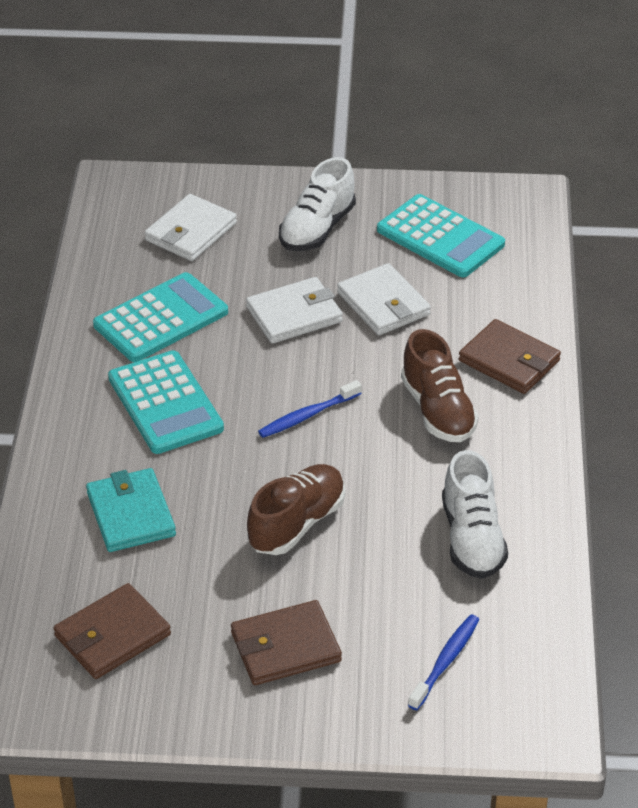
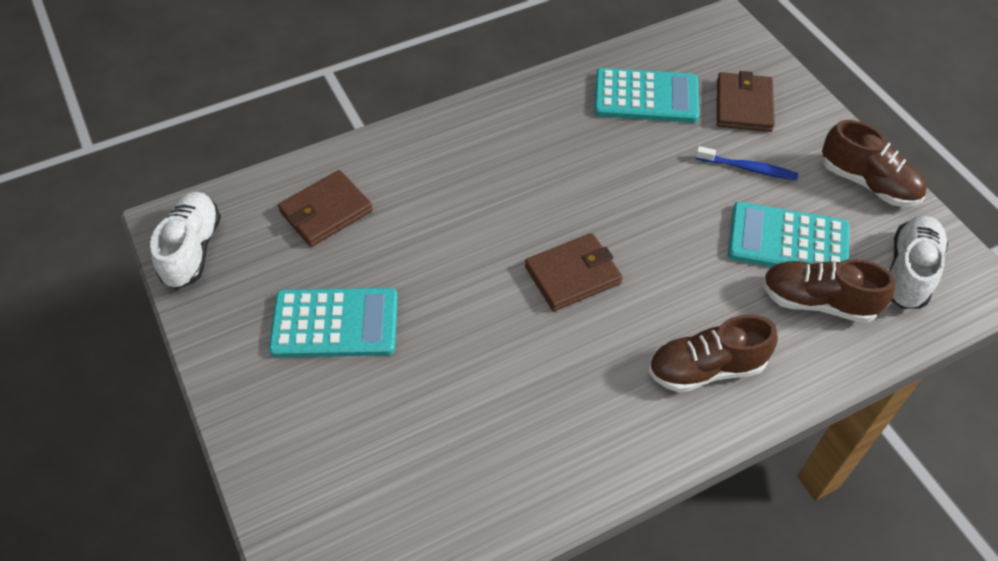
blue toothbrush: [258,380,362,438] [408,615,479,710] = 2 -> [696,146,798,180] = 1
brown shoe: [247,464,345,555] [401,329,479,442] = 2 -> [648,314,778,393] [762,259,895,323] [822,120,927,207] = 3
turquoise wallet: [86,468,176,552] = 1 -> none = 0
white wallet: [145,194,237,261] [246,277,343,344] [337,263,431,335] = 3 -> none = 0

